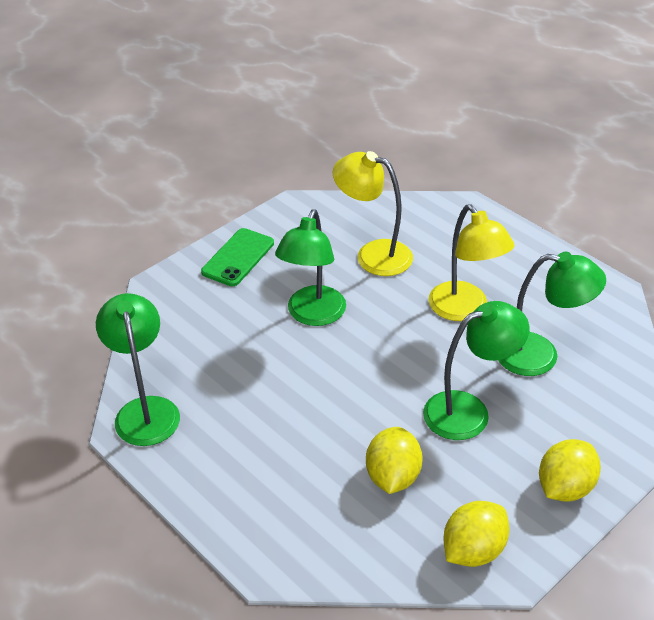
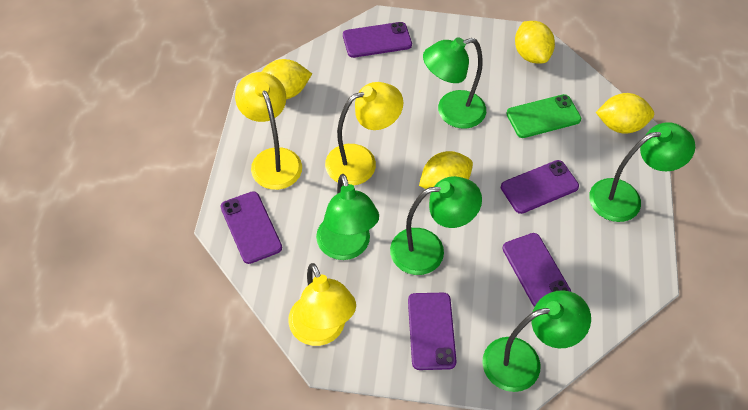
green lamp: [96,293,180,446] [275,209,346,326] [423,301,529,440] [498,252,606,376] = 4 -> [316,174,379,260] [390,176,482,275] [423,37,486,129] [482,290,591,392] [589,122,695,222] = 5
purple phone: none = 0 -> [221,191,282,264] [343,22,412,58] [408,293,456,370] [501,160,579,214] [502,233,571,307] = 5
yellow lamp: [333,151,413,276] [428,204,515,321] = 2 -> [235,72,302,190] [288,263,356,346] [325,82,403,186] = 3
yellow lemon: [366,427,423,494] [443,501,509,567] [539,439,601,502] = 3 -> [262,59,312,99] [419,151,473,189] [515,21,555,64] [596,93,654,134] = 4

